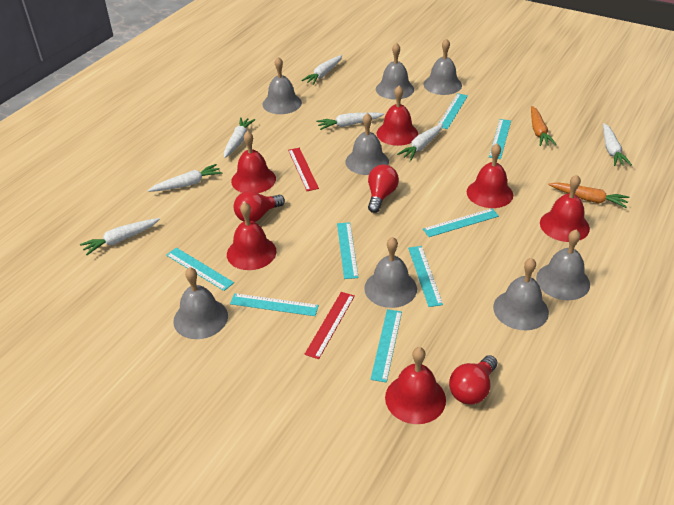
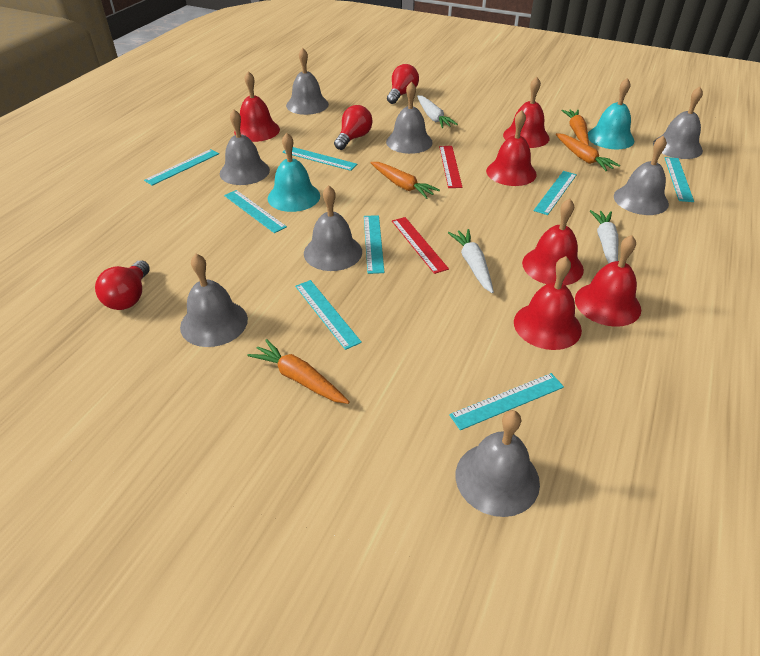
orange carrot: [531,106,557,146] [548,182,629,208] = 2 -> [248,339,350,404] [371,162,440,199] [556,133,620,171] [561,110,589,145] = 4
turquoise bell: none = 0 -> [268,133,320,212] [588,78,634,149] = 2
white carrot: [80,218,160,255] [148,164,222,192] [224,117,256,158] [301,55,342,85] [316,113,384,130] [397,124,443,160] [603,123,632,166] = 7 -> [417,95,458,128] [448,229,494,293] [590,210,618,264] = 3

